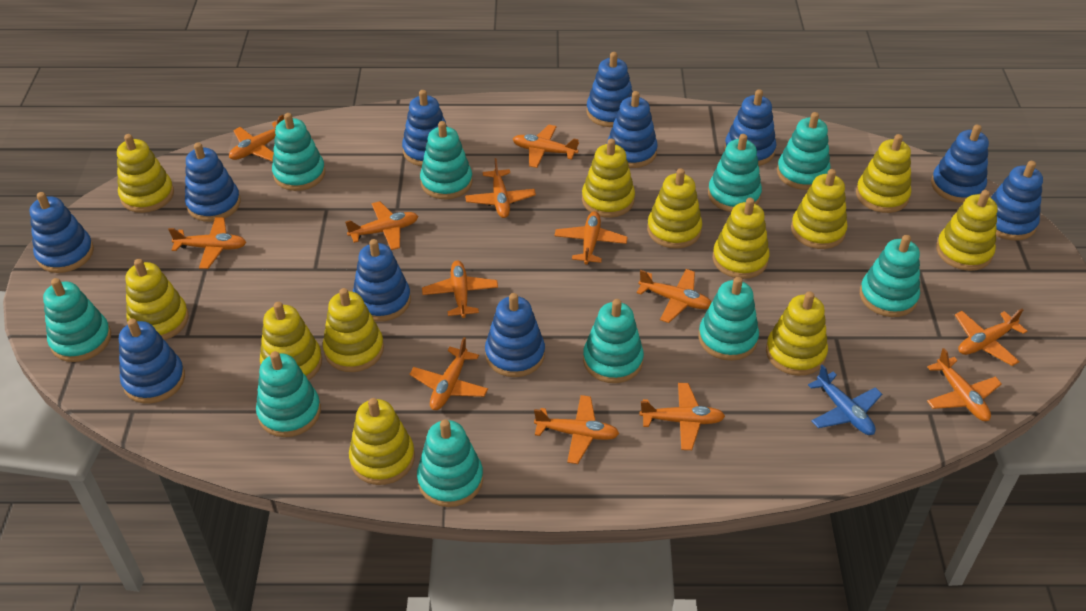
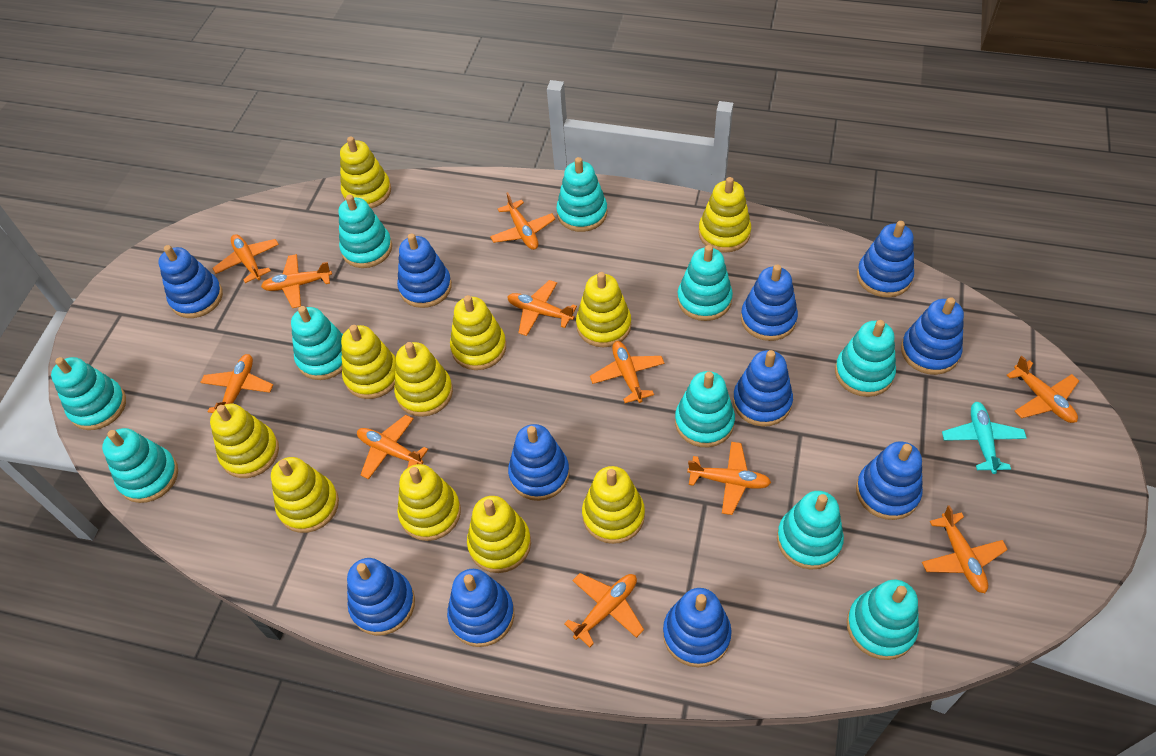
blue plane: [808,364,882,435] = 1 -> none = 0
orange plane: [168,217,246,269] [229,115,284,162] [345,201,418,250] [409,337,488,410] [422,261,498,318] [465,158,536,218] [513,125,579,168] [534,395,619,464] [554,211,628,265] [637,269,712,323] [640,383,725,450] [927,348,1002,421] [955,308,1027,366] = 13 -> [200,354,273,413] [212,234,279,283] [261,254,332,308] [357,415,428,479] [490,192,556,250] [507,280,577,336] [564,573,644,647] [590,341,665,403] [687,442,771,515] [922,505,1008,593] [1007,356,1079,423] = 11
turquoise plane: none = 0 -> [942,402,1026,474] = 1
yellow stacking toy: [117,134,174,213] [126,259,189,340] [260,302,322,381] [323,288,384,372] [349,398,415,485] [582,139,635,218] [647,168,702,249] [713,198,769,279] [766,291,828,376] [791,169,848,249] [856,134,911,213] [936,190,998,271] = 12 -> [210,404,279,478] [271,457,339,533] [340,136,391,208] [341,325,396,399] [394,342,453,417] [397,464,461,541] [450,295,506,370] [467,496,531,573] [576,272,631,347] [582,466,645,544] [698,177,751,253] = 11

